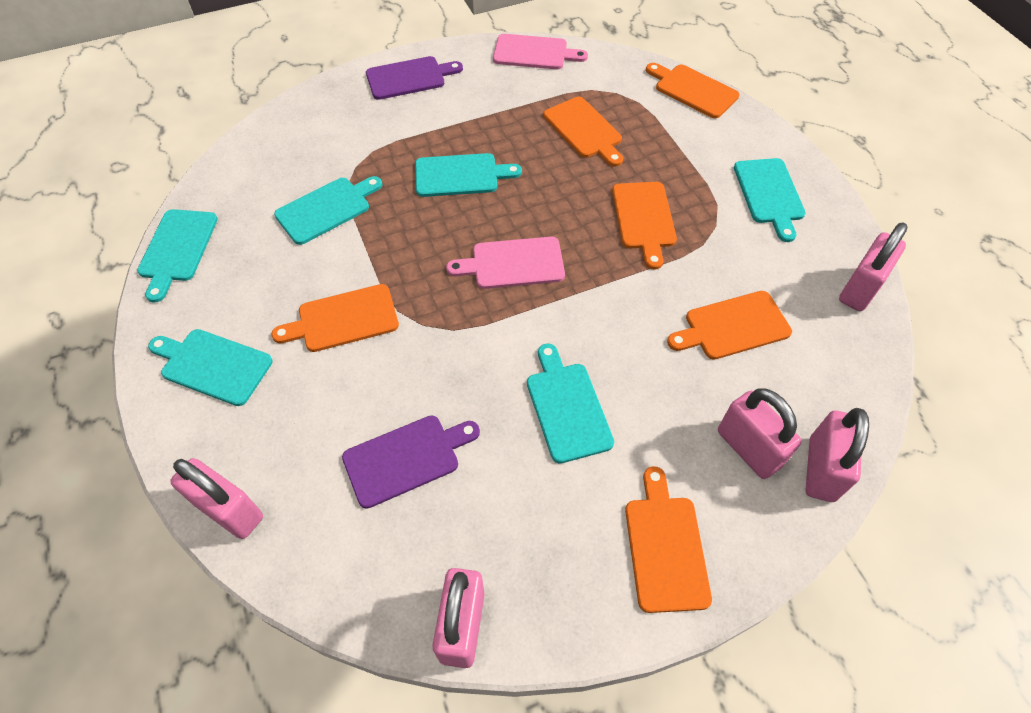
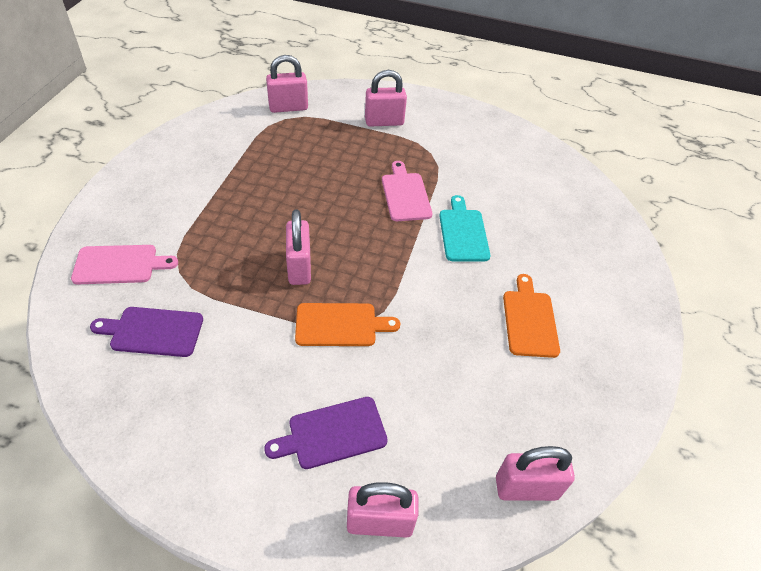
orange cutting board: [272,284,399,352] [544,97,623,166] [612,182,677,269] [625,466,712,613] [646,63,740,118] [667,291,792,360] = 6 -> [295,303,400,346] [503,274,560,358] = 2
turquoise cutting board: [137,209,218,302] [148,329,273,406] [274,176,382,245] [415,153,522,197] [527,344,614,464] [734,158,806,242] = 6 -> [439,195,490,261] = 1

